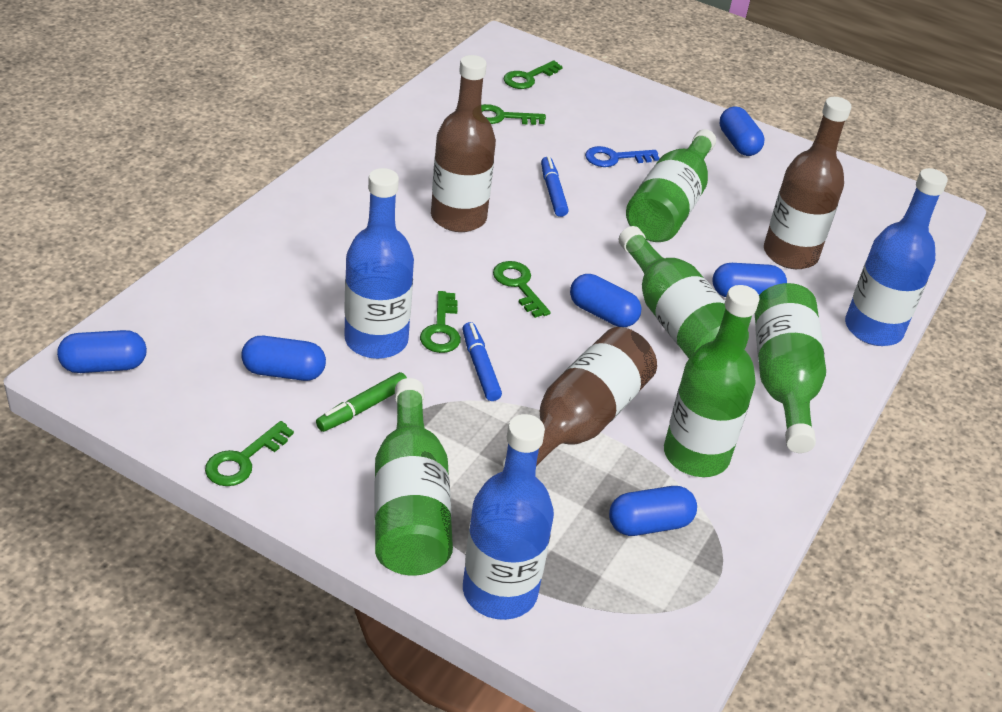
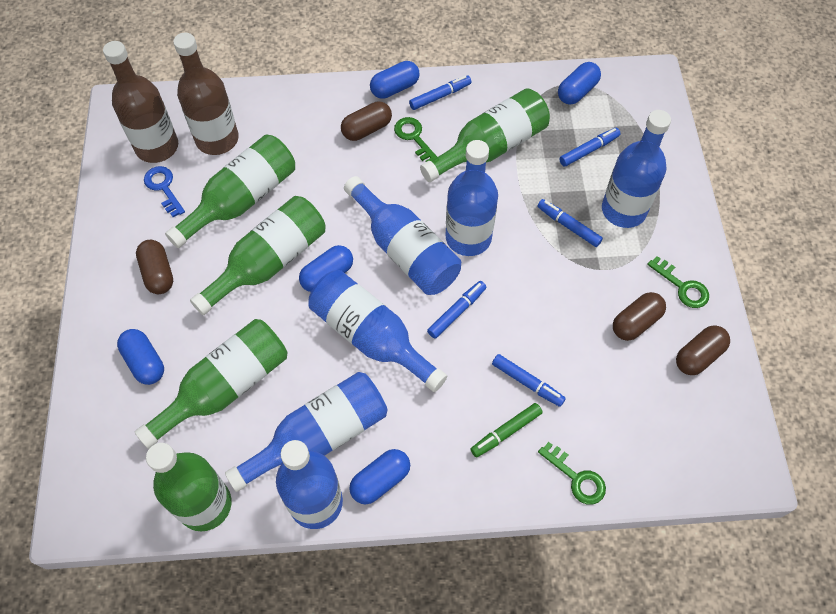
blue bottle: [344,168,414,359] [463,414,554,620] [845,168,948,346] = 3 -> [225,372,387,492] [276,440,343,529] [308,270,447,392] [344,176,461,295] [445,140,498,256] [602,110,671,228] = 6
blue capsule: [57,330,147,373] [241,336,326,381] [570,274,641,327] [609,486,697,536] [712,263,787,297] [720,106,764,156] = 6 -> [117,329,164,385] [299,245,353,292] [349,449,410,504] [370,61,420,99] [558,62,601,105] = 5
blue marker: [462,322,502,401] [541,156,569,217] = 2 -> [409,75,471,110] [427,281,486,339] [492,354,566,407] [537,199,603,247] [559,128,620,167] = 5
brown bottle: [431,55,496,232] [503,327,657,467] [764,97,851,269] = 3 -> [103,41,178,163] [173,33,239,155] = 2
brown capsule: none = 0 -> [136,240,173,294] [341,102,392,141] [613,292,666,341] [676,325,730,375] = 4
green key: [205,421,294,486] [420,291,461,353] [481,104,546,125] [493,261,551,318] [504,61,563,89] = 5 -> [394,117,437,162] [538,442,606,505] [647,256,709,308] = 3

